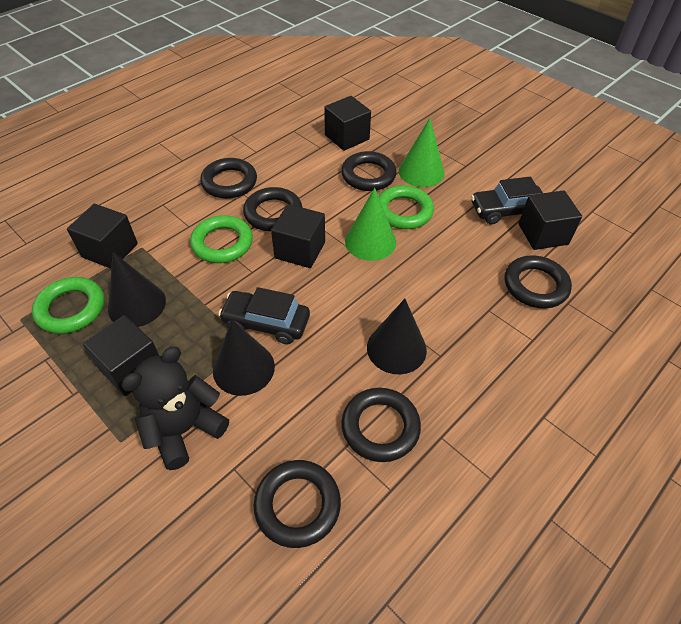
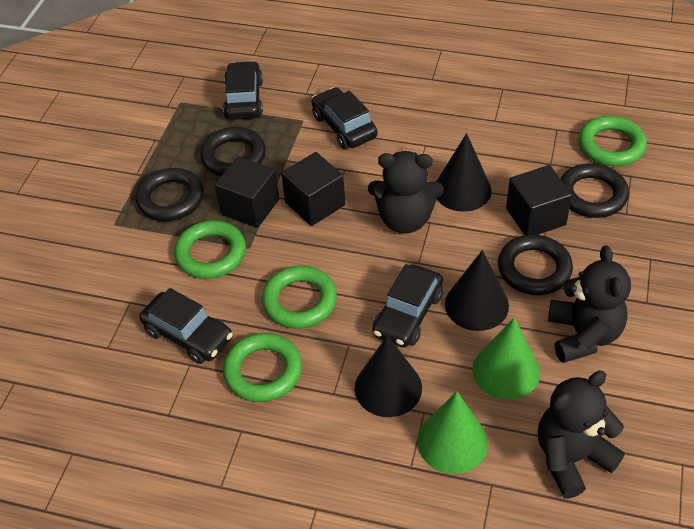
black car: [218,287,310,344] [471,177,543,224] = 2 -> [139,288,233,364] [223,61,263,120] [311,87,377,149] [372,264,443,347] = 4
black cube: [67,204,138,269] [83,315,159,396] [271,204,325,268] [324,96,371,151] [519,190,582,250] = 5 -> [215,156,279,228] [281,152,345,226] [506,165,572,235] = 3
black ring: [200,158,257,199] [243,187,302,231] [253,460,341,548] [341,151,397,191] [341,388,421,462] [505,256,572,309] = 6 -> [135,168,204,221] [200,127,266,176] [498,234,573,295] [561,163,629,218] = 4
black teddy bear: [121,347,229,470] = 1 -> [368,151,444,234] [538,371,625,498] [548,245,631,363] = 3
green ring: [32,277,104,334] [190,215,253,263] [378,185,434,229] = 3 -> [174,220,246,279] [223,333,302,402] [262,266,337,329] [579,116,647,166] = 4

